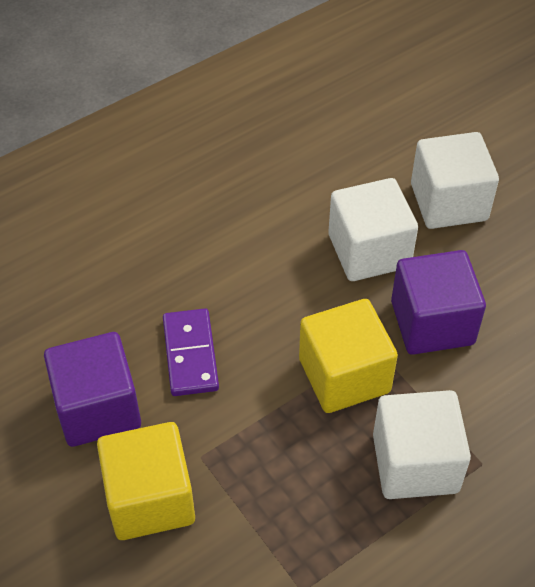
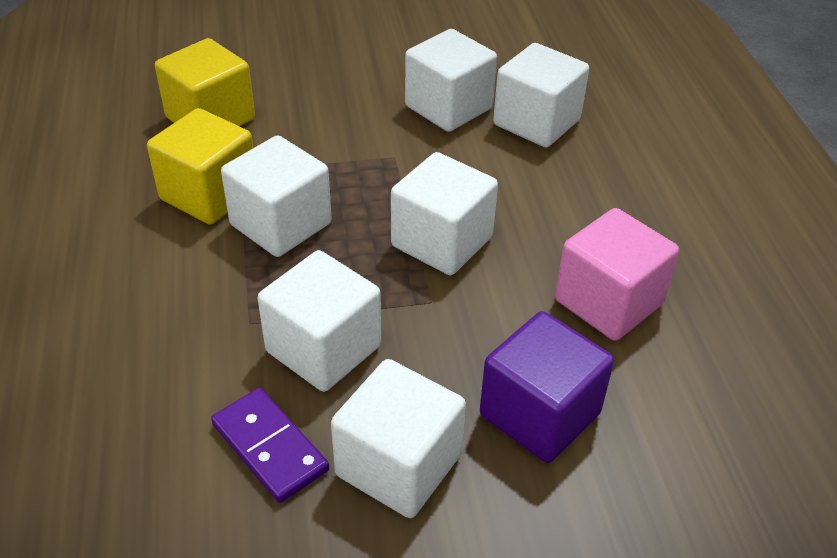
pink cube: none = 0 -> [555,208,679,341] = 1
purple cube: [44,332,141,447] [391,250,486,355] = 2 -> [480,311,614,463] = 1
white cube: [328,178,418,281] [373,390,471,499] [411,132,499,229] = 3 -> [221,135,332,257] [258,250,381,392] [331,359,466,518] [391,152,498,275] [405,29,497,132] [493,43,589,148] = 6

